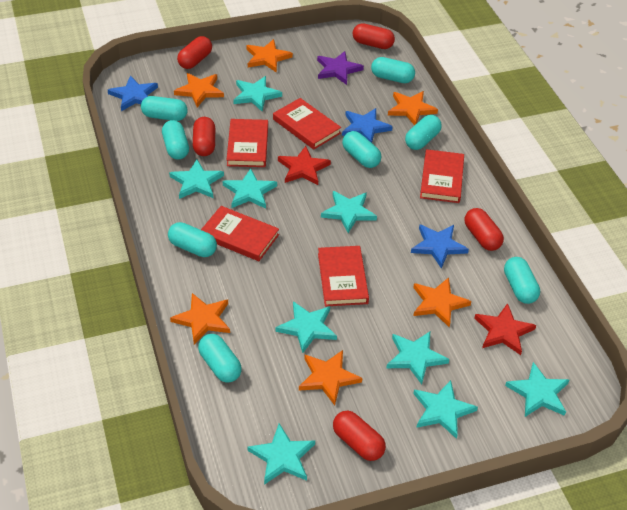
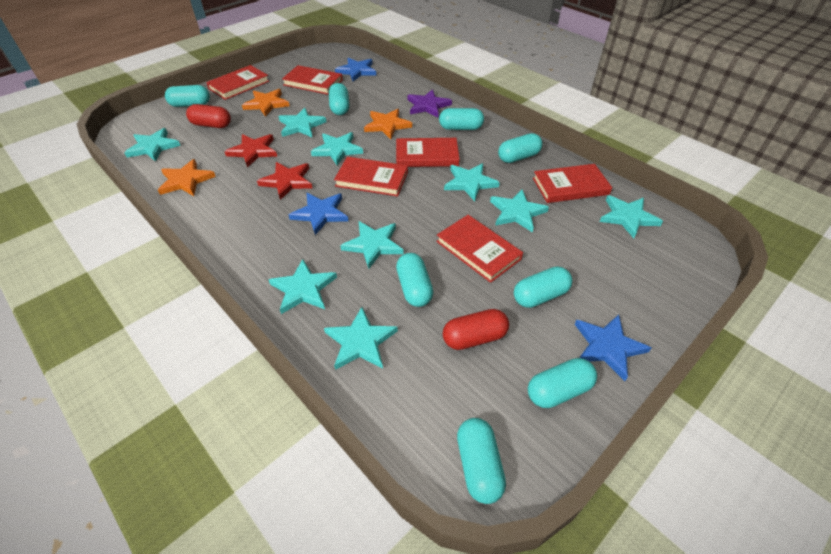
orange star: [170,293,230,344] [174,73,224,107] [247,39,293,73] [299,350,362,405] [388,91,438,125] [413,277,471,327] = 6 -> [158,159,216,196] [242,89,290,117] [364,109,412,139] = 3
red book: [201,206,279,261] [227,119,268,167] [273,98,341,150] [318,246,369,307] [420,149,464,203] = 5 -> [206,65,269,100] [282,65,343,95] [334,157,408,197] [396,138,460,167] [436,215,523,283] [533,164,612,203] = 6
red capsule: [177,36,212,69] [193,117,215,156] [333,411,386,461] [353,23,395,49] [465,208,504,251] = 5 -> [186,104,231,128] [443,309,509,350] = 2

